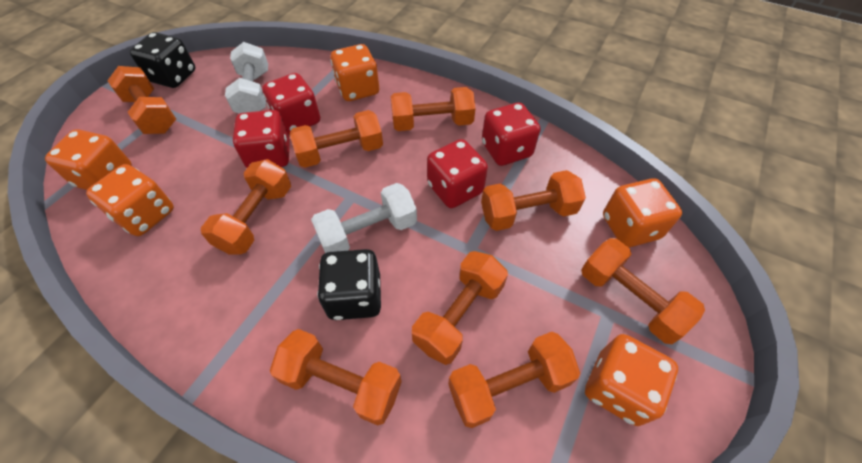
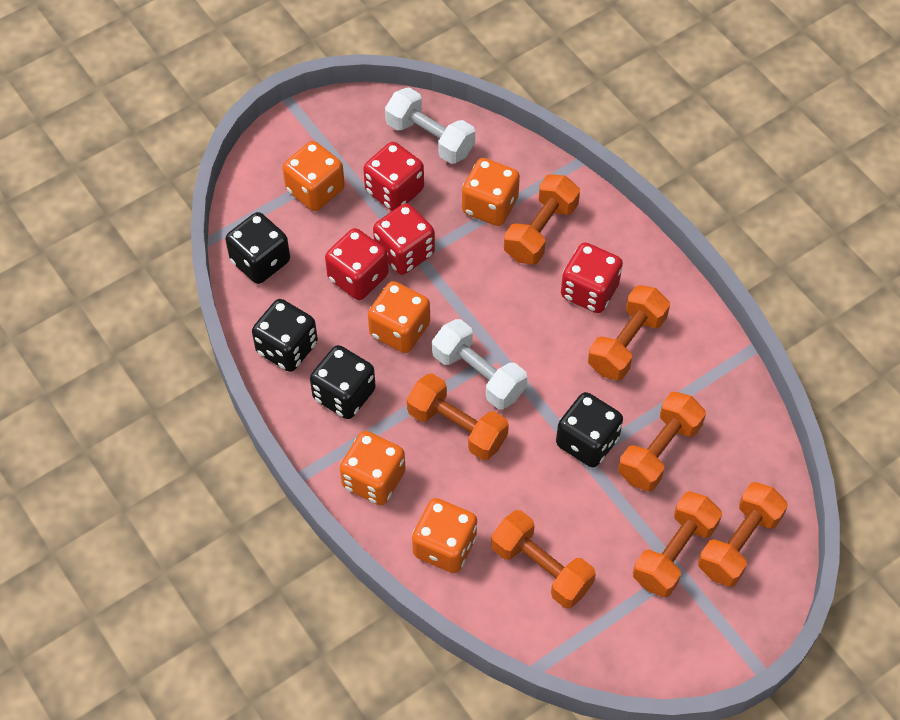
black dice: [130,32,195,88] [317,249,381,320] = 2 -> [225,212,290,284] [252,299,318,372] [310,345,376,419] [556,392,623,468] = 4
orange dumbbell: [107,66,176,134] [201,159,291,255] [270,329,402,426] [290,110,383,168] [391,87,475,131] [412,251,508,365] [448,332,580,428] [481,170,586,231] [581,238,705,344] = 9 -> [407,373,509,460] [491,510,596,608] [504,174,580,265] [588,285,670,380] [618,392,706,491] [633,491,722,597] [698,482,788,587] = 7

